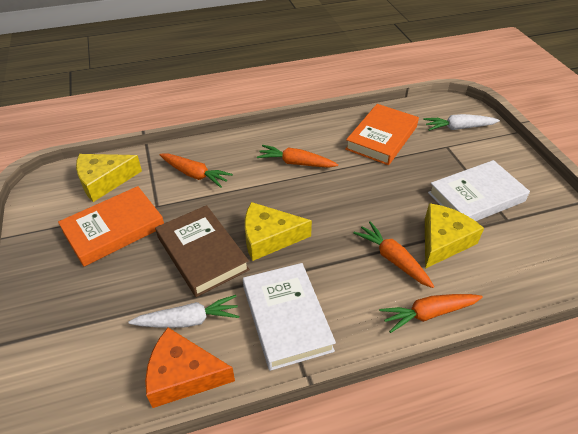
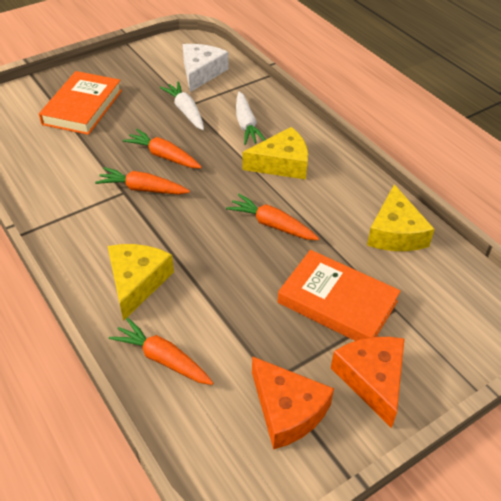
brown book: [155,205,250,297] = 1 -> none = 0
orange cheese: [145,328,235,408] = 1 -> [252,356,334,450] [331,337,404,428] = 2
white book: [243,263,336,371] [428,160,530,221] = 2 -> none = 0
white cheese: none = 0 -> [183,44,229,92] = 1

